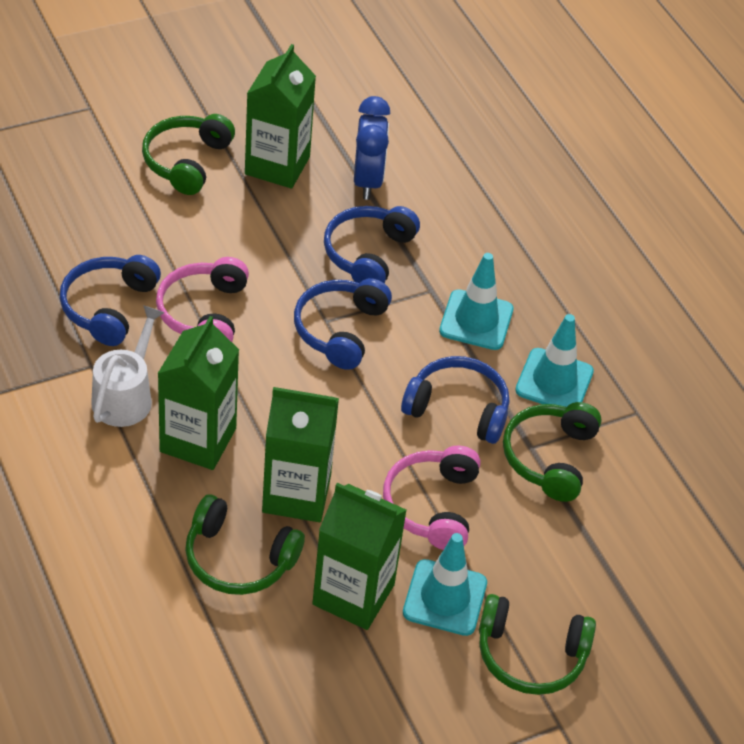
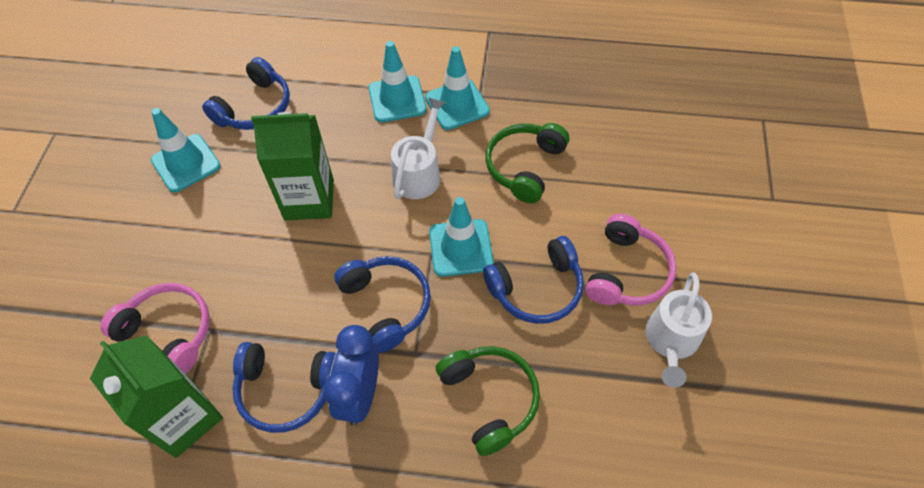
green carton: [158,316,239,470] [245,44,316,189] [262,387,339,522] [312,483,407,630] = 4 -> [90,335,223,458] [251,112,334,221] = 2
green headphones: [142,114,235,195] [185,494,305,595] [479,594,596,695] [503,402,602,502] = 4 -> [436,346,540,456] [485,123,569,203] = 2
turquoise traffic cone: [403,533,487,636] [439,253,513,350] [515,314,594,407] = 3 -> [151,108,221,193] [369,41,426,122] [425,46,490,130] [429,197,494,277] = 4
white watering can: [91,305,165,427] = 1 -> [391,97,446,199] [645,272,712,388] = 2

